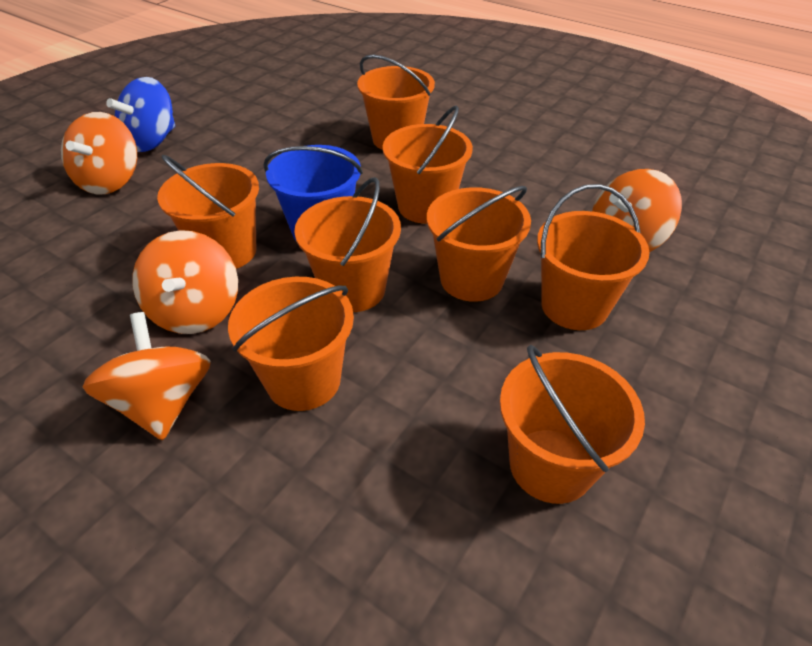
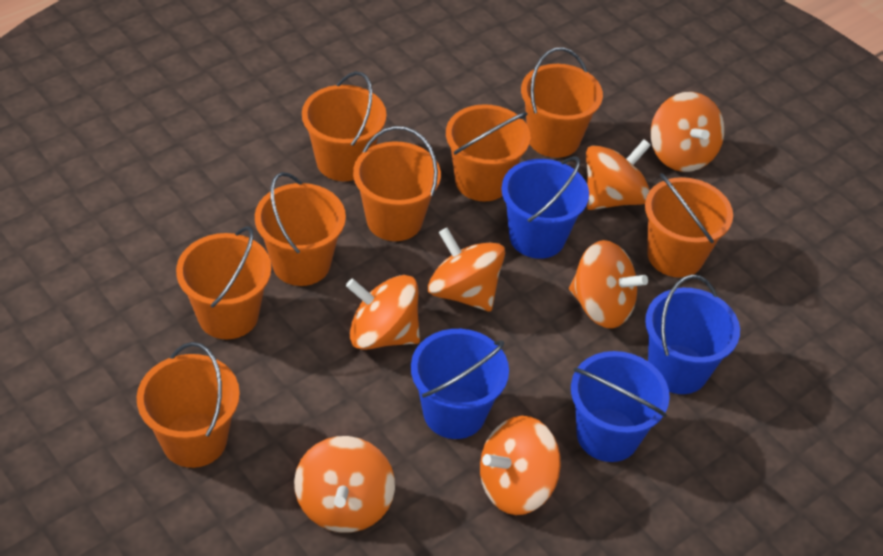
blue bucket: [263,145,363,241] = 1 -> [411,329,509,439] [501,156,589,259] [571,351,670,462] [645,275,740,394] = 4
blue spinning top: [106,77,175,152] = 1 -> none = 0
orange spinning top: [61,112,137,194] [83,312,211,440] [132,230,238,334] [592,169,682,252] = 4 -> [294,436,395,533] [346,275,420,350] [428,228,505,312] [480,416,561,515] [569,240,648,329] [586,139,651,210] [650,92,725,172] = 7

